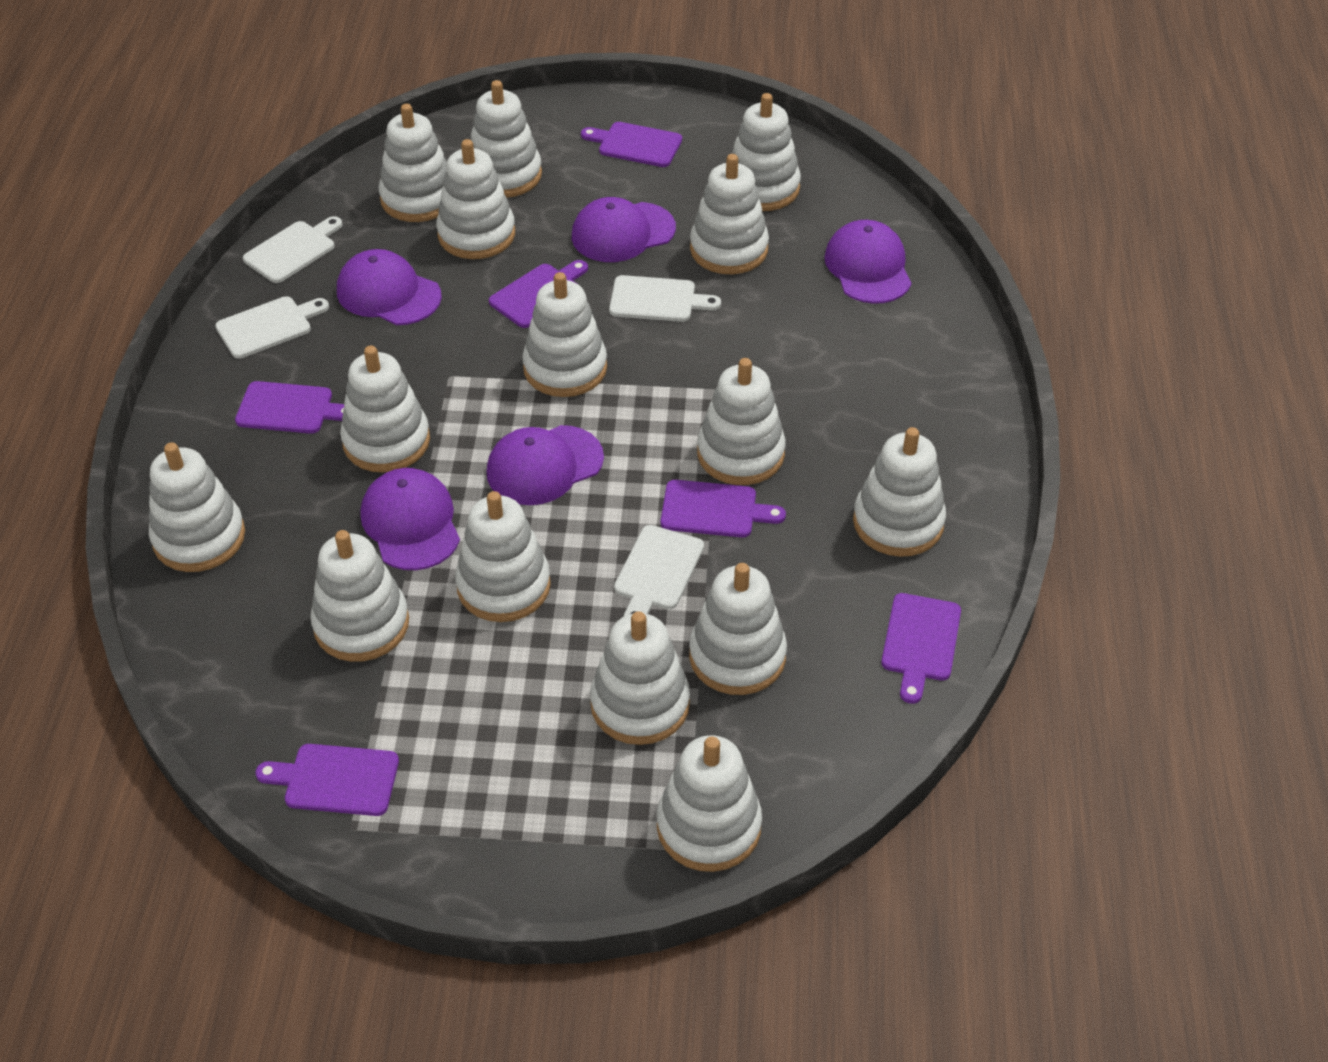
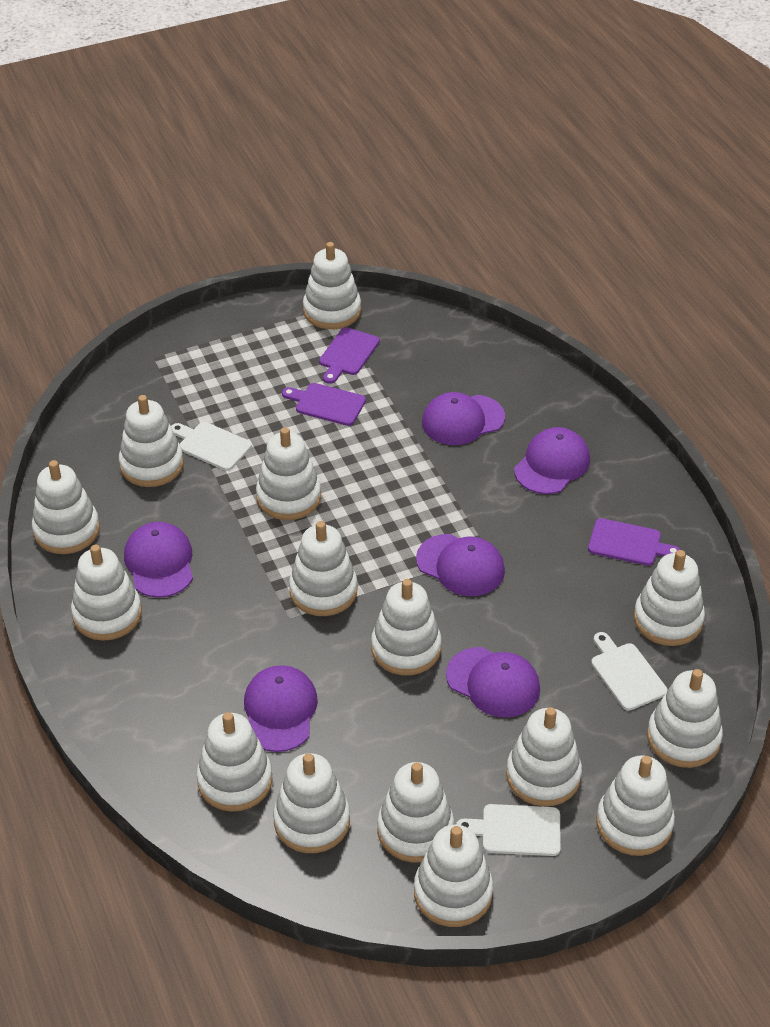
purple cap: [337,249,442,325] [361,468,460,570] [487,425,604,505] [572,197,676,262] [824,220,912,304] = 5 -> [124,522,193,598] [244,665,318,752] [416,534,505,596] [422,392,505,445] [446,647,540,718] [514,427,590,494] = 6
purple cutting board: [235,381,344,434] [255,744,399,816] [489,260,588,328] [581,122,682,167] [661,480,786,537] [881,593,961,704] = 6 -> [282,383,366,426] [319,327,380,384] [588,518,681,566] = 3
white cutting board: [215,296,329,359] [243,216,342,283] [609,275,721,322] [614,525,704,616] = 4 -> [171,422,252,471] [456,804,561,856] [591,632,668,711] = 3

